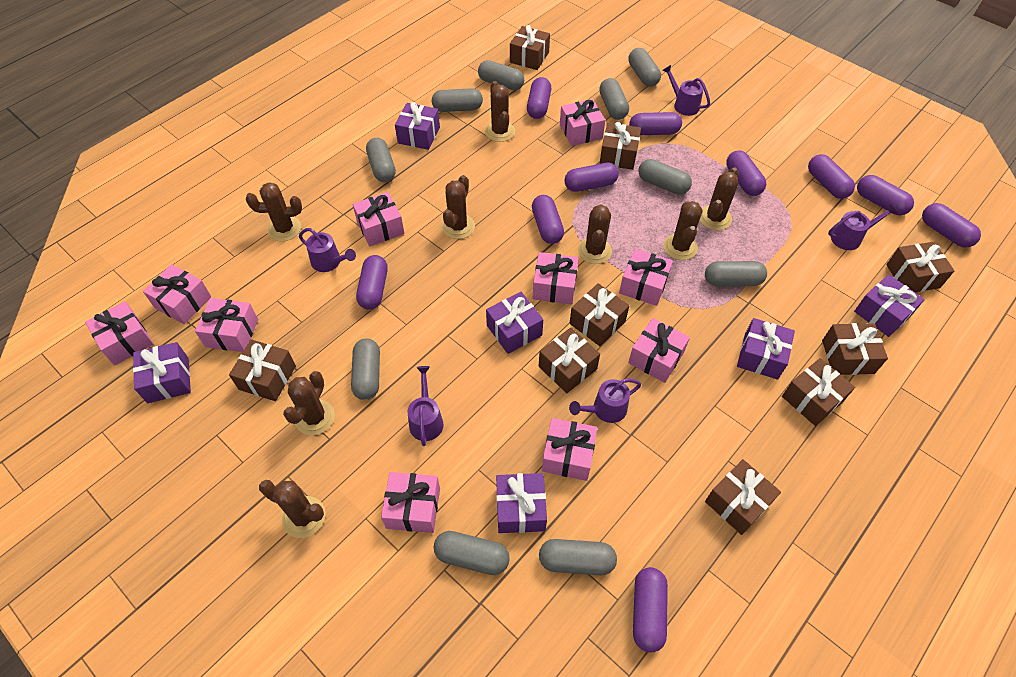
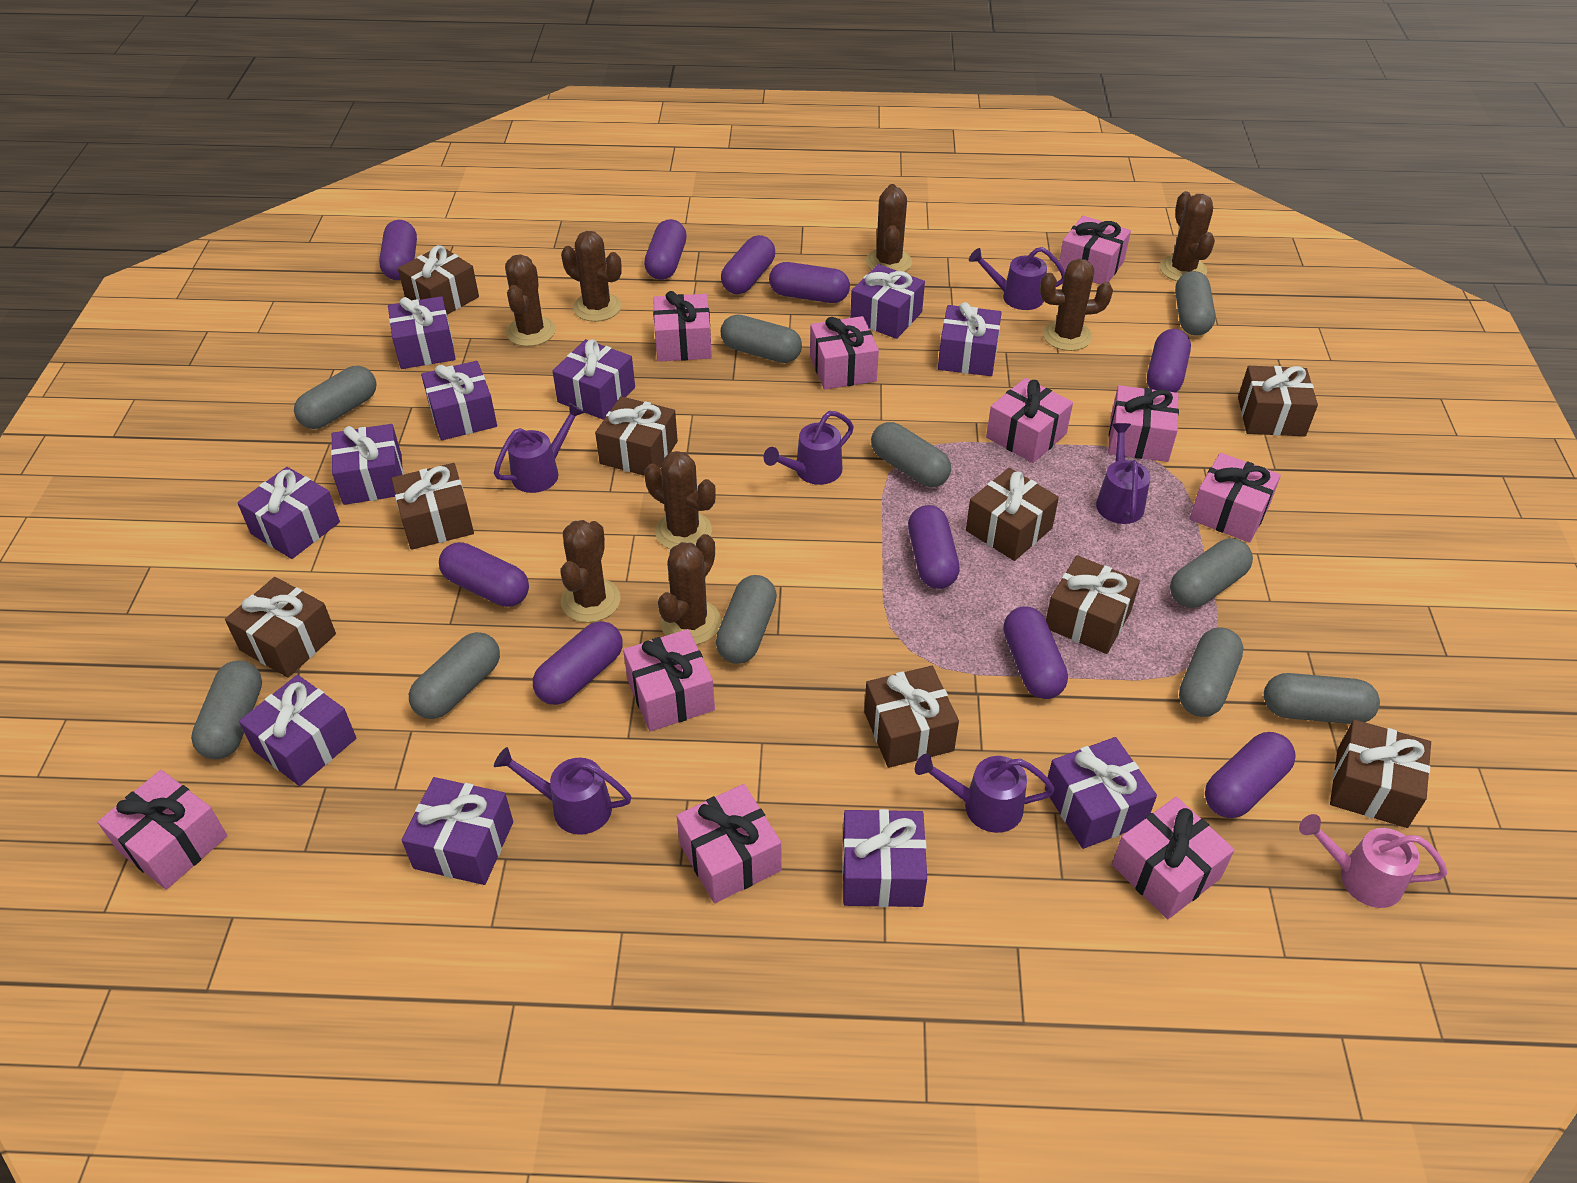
pink watering can: none = 0 -> [1299,814,1447,908] = 1
purple gift: [133,342,191,403] [395,102,440,150] [486,292,543,354] [496,473,547,533] [737,318,795,380] [854,275,925,337] = 6 -> [237,467,340,559] [239,675,356,786] [331,424,404,505] [388,296,456,369] [402,777,513,885] [421,361,497,440] [552,339,635,420] [842,809,927,907] [850,264,925,339] [938,302,1002,376] [1045,737,1157,849] = 11
purple watering can: [299,228,356,272] [407,366,444,446] [569,378,641,423] [662,65,710,116] [828,204,897,250] = 5 -> [494,403,585,493] [494,747,631,835] [764,411,854,485] [915,754,1055,833] [969,247,1065,310] [1096,423,1150,524] = 6

